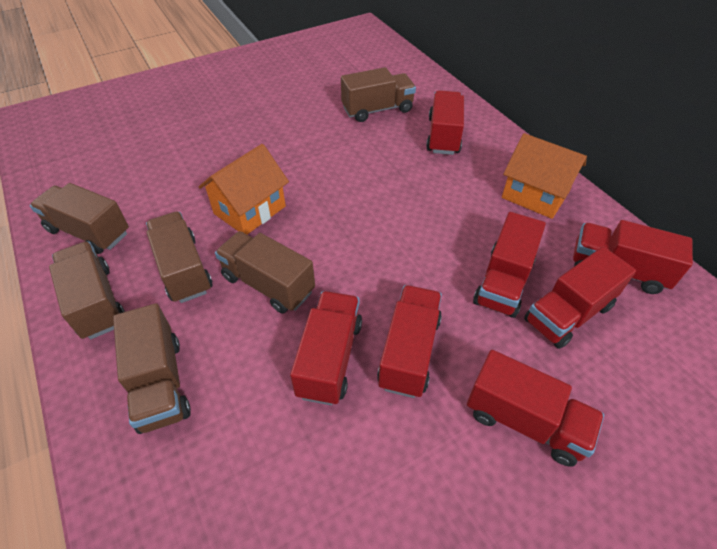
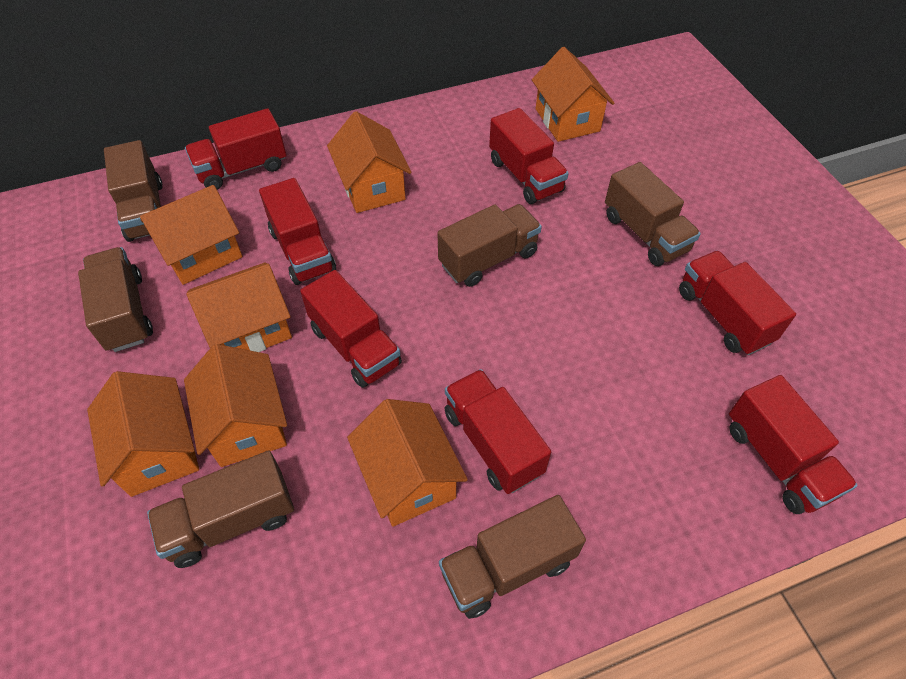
orange house: [198,144,289,234] [502,133,587,219] = 2 -> [87,371,199,497] [140,185,242,285] [184,344,287,467] [186,262,292,352] [327,111,412,213] [347,399,468,527] [532,47,614,142] = 7

